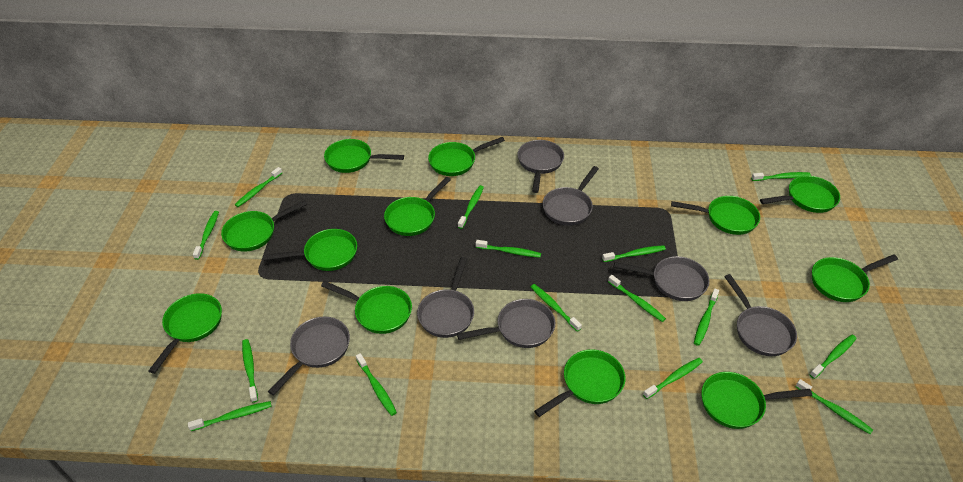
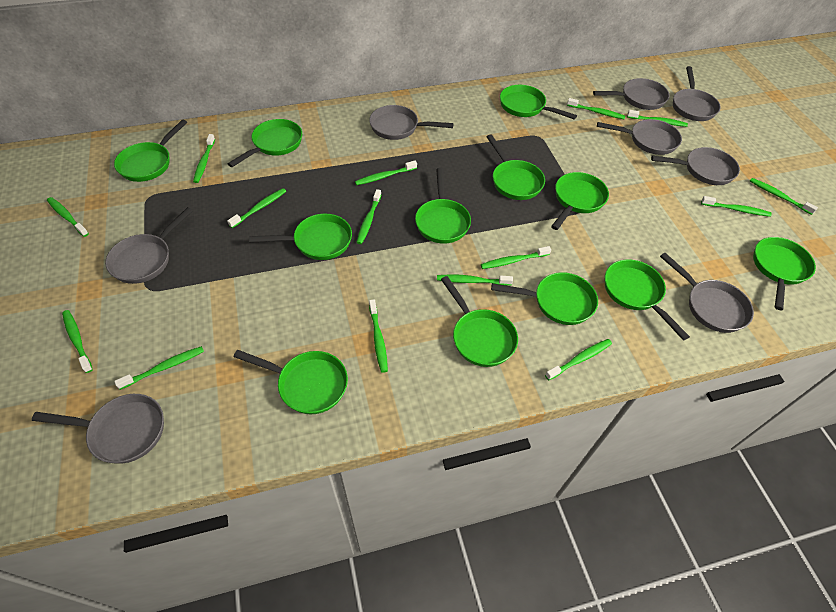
grey pan: [268,317,350,396] [417,257,474,338] [457,299,555,348] [518,140,564,193] [543,166,599,226] [614,256,710,301] [724,274,797,356] = 7 -> [32,394,164,464] [105,207,193,284] [369,105,454,140] [593,78,669,110] [597,119,682,155] [651,147,740,185] [660,253,754,333] [673,66,721,121] = 8

